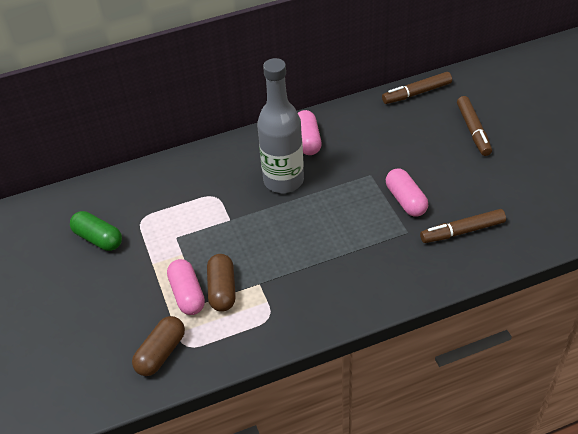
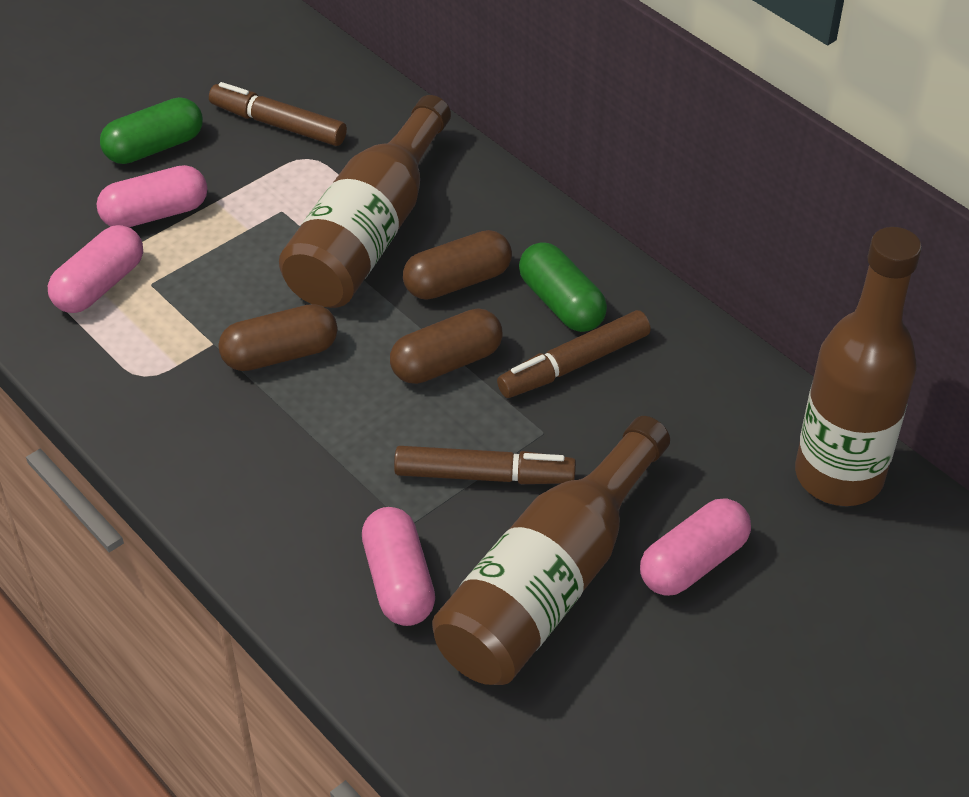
brown bottle: none = 0 -> [279,95,451,308] [432,416,670,685] [795,227,922,506] = 3
brown capsule: [132,316,185,376] [207,254,236,312] = 2 -> [218,304,338,371] [390,308,503,384] [403,230,512,300] = 3
green capsule: [70,211,122,251] = 1 -> [100,97,203,164] [519,242,607,332] = 2
grey bottle: [257,58,304,193] = 1 -> none = 0
pink capsule: [167,259,205,315] [298,110,322,155] [386,168,428,217] = 3 -> [48,225,143,313] [96,165,207,227] [362,507,435,626] [640,499,751,596] = 4

